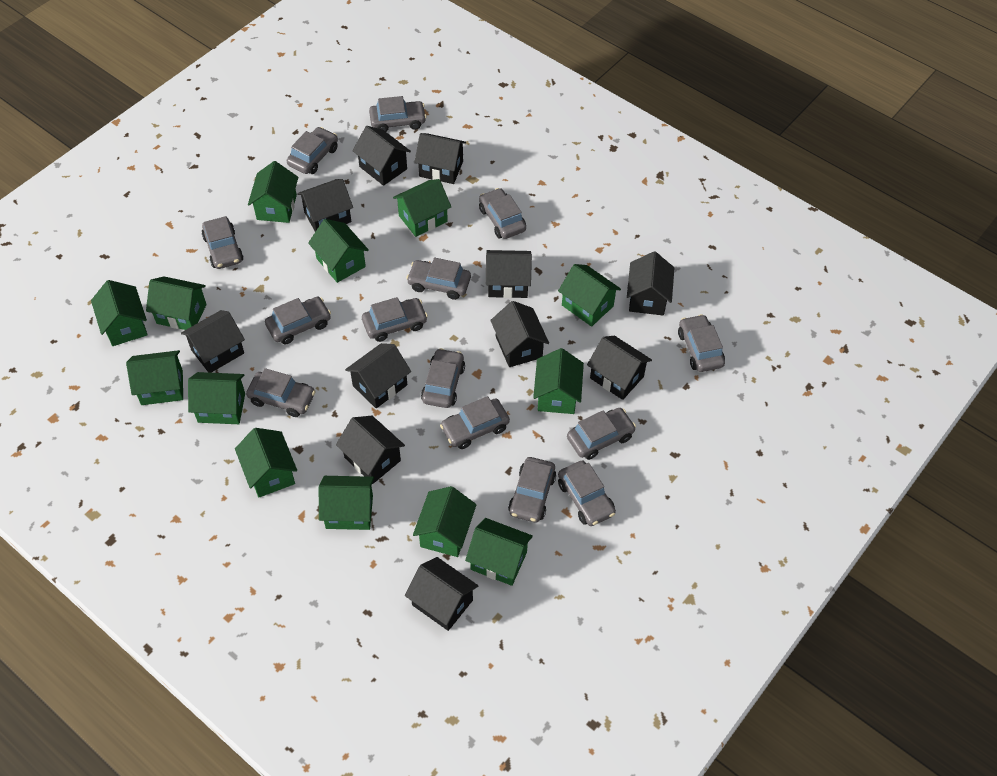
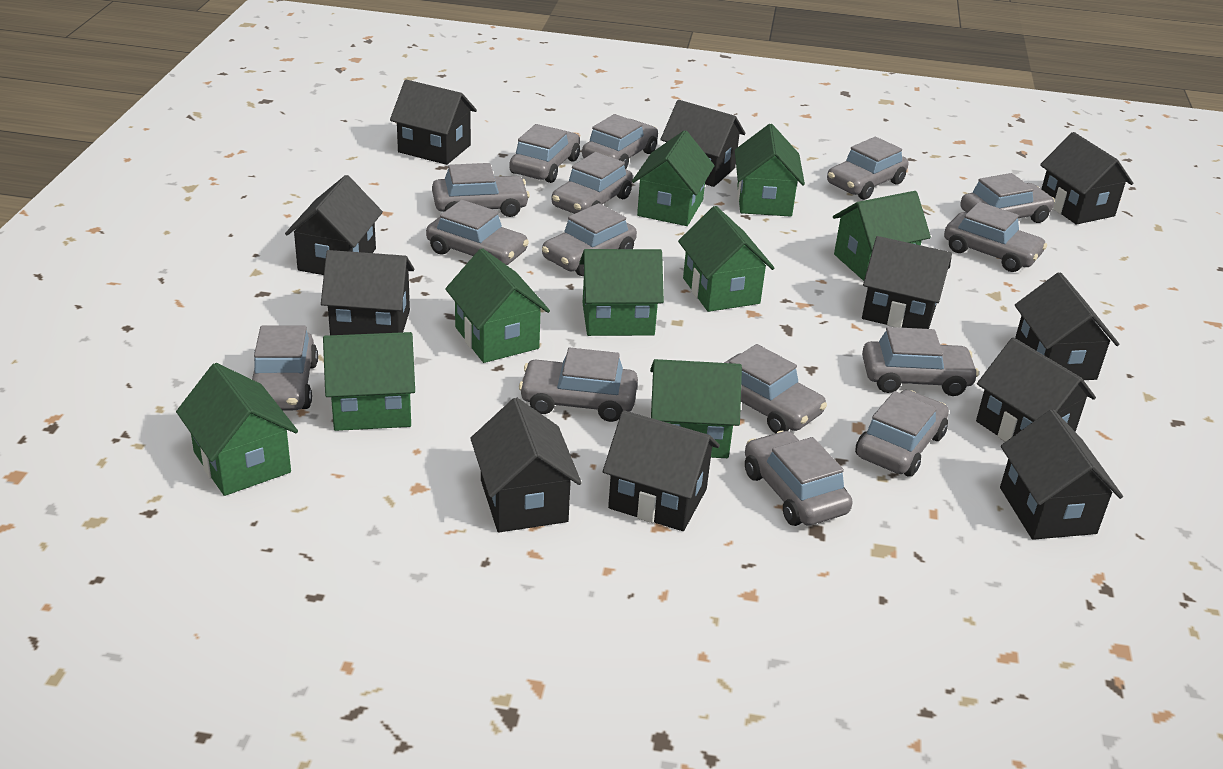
green house: [91,280,147,346] [126,350,183,405] [146,276,207,330] [188,372,245,424] [235,428,297,497] [248,161,298,223] [308,219,369,283] [319,476,374,530] [393,179,451,237] [413,486,477,557] [465,518,533,586] [533,348,584,414] [558,264,621,327] = 13 -> [176,363,298,496] [323,332,415,431] [445,248,550,363] [579,249,664,336] [632,130,715,226] [650,359,742,458] [678,206,775,312] [735,124,805,217] [833,191,931,281] = 9
grey car: [202,216,244,269] [246,368,316,417] [265,297,331,344] [287,127,338,174] [362,297,428,342] [369,96,427,132] [406,258,471,300] [421,348,465,408] [440,396,510,449] [479,188,526,239] [508,457,556,522] [558,460,616,526] [567,408,636,460] [678,314,725,372] = 14 -> [252,326,318,410] [426,200,529,265] [432,163,530,217] [509,124,580,183] [519,348,638,422] [542,203,637,276] [552,152,633,214] [582,114,658,169] [724,344,827,433] [745,431,853,526] [827,137,908,200] [855,390,949,477] [862,327,979,396] [944,202,1047,272] [960,173,1055,223] = 15

